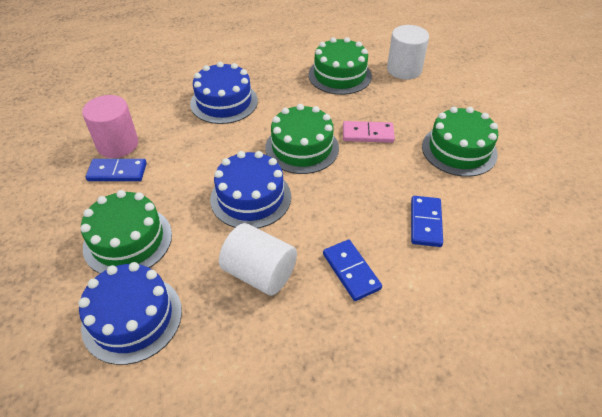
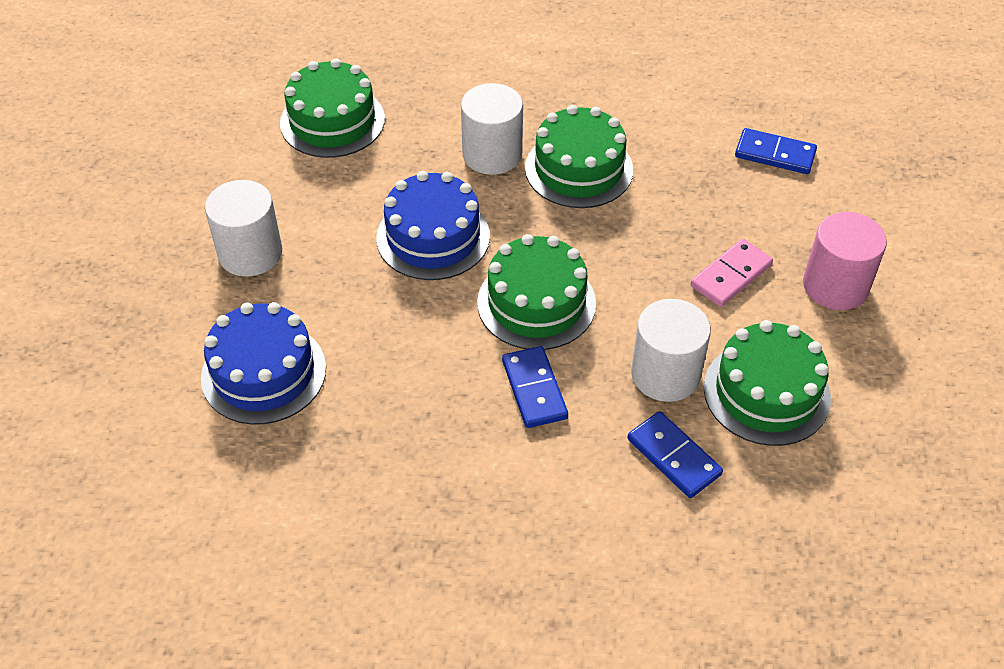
blue cake: [78,262,182,365] [190,62,258,124] [210,151,291,229] = 3 -> [201,302,326,425] [376,171,490,280] = 2
white cylinder: [219,223,297,296] [387,25,429,80] = 2 -> [205,180,282,277] [461,83,523,175] [631,299,711,402] = 3

